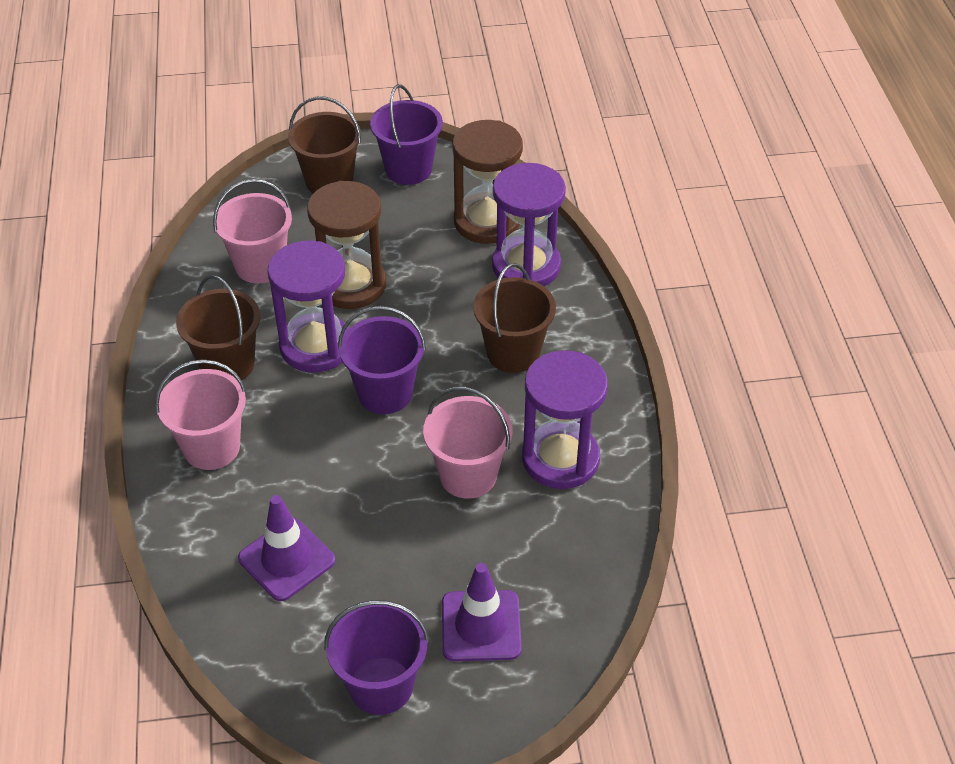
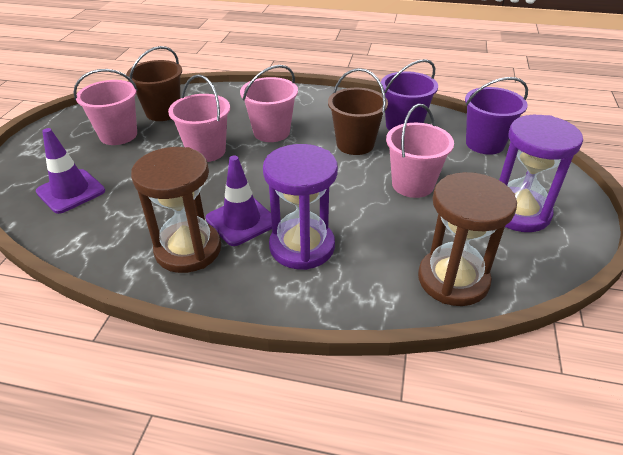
brown bucket: [176,275,260,380] [288,96,361,194] [473,263,556,373] = 3 -> [126,46,182,121] [328,68,388,155] = 2
pink bucket: [155,359,247,470] [213,179,292,283] [423,387,512,499] = 3 -> [73,69,138,145] [168,75,230,162] [240,65,298,142] [386,104,454,198] = 4
purple bucket: [324,600,429,715] [338,306,426,414] [370,84,443,185] = 3 -> [381,59,438,131] [465,77,528,155] = 2
purple hourglass: [267,241,349,373] [492,163,566,286] [522,350,608,489] = 3 -> [263,144,338,270] [499,115,583,232] = 2

